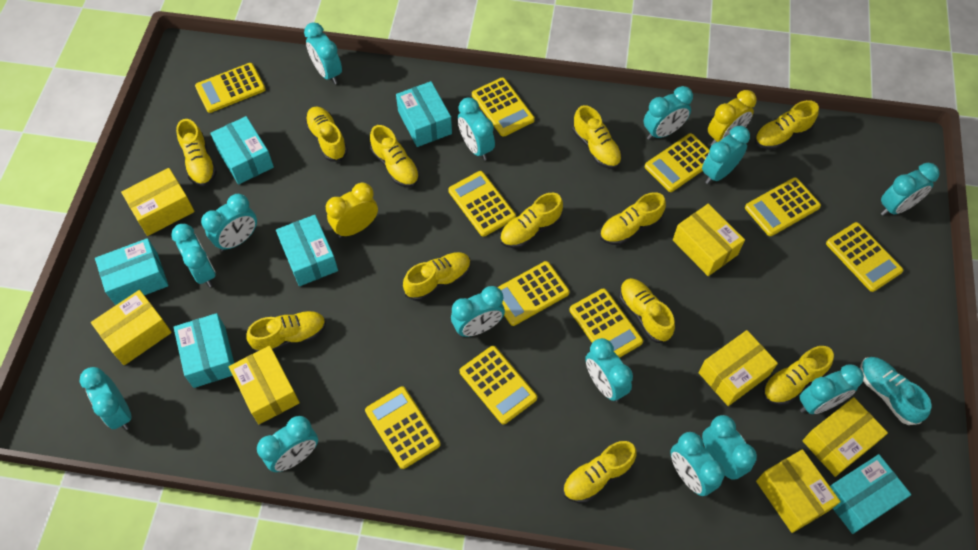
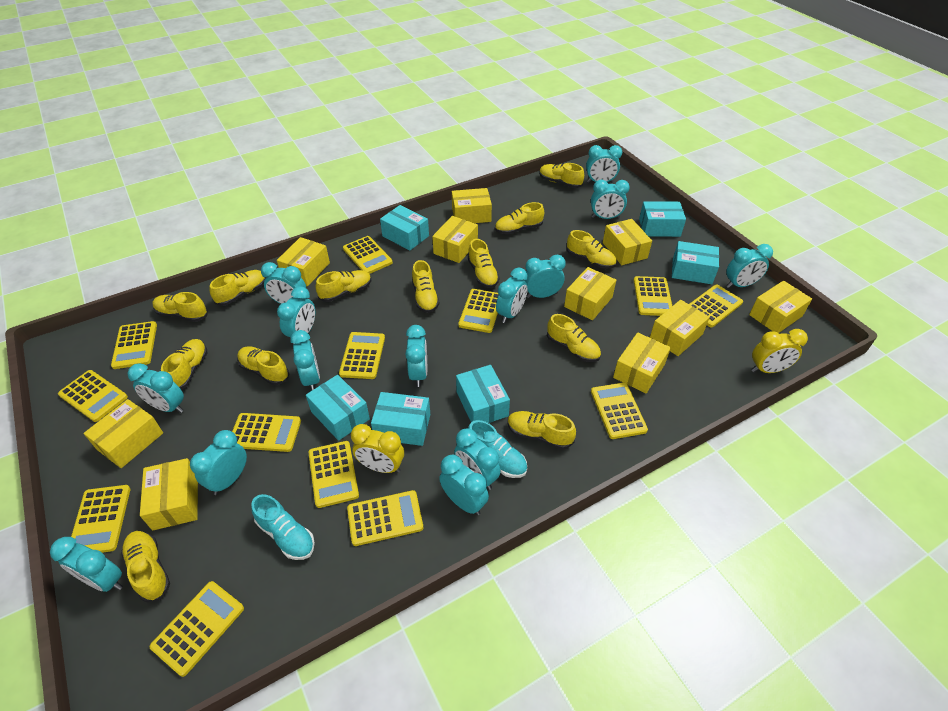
turquoise shoe: [860,357,932,425] = 1 -> [251,494,315,560] [468,420,527,478] = 2
yellow box: [91,290,172,365] [121,168,195,236] [229,346,300,424] [673,204,745,276] [699,330,778,406] [756,449,841,533] [802,397,888,477] = 7 -> [83,399,163,468] [140,458,198,531] [277,237,330,286] [432,216,478,263] [452,188,492,223] [564,267,616,320] [603,219,652,265] [613,332,671,393] [650,300,710,356] [749,281,812,333] = 10
yellow calculator: [195,63,266,113] [365,386,441,469] [448,171,516,237] [460,346,537,424] [472,78,535,137] [498,261,570,326] [569,288,643,358] [645,133,710,192] [745,177,821,236] [826,222,903,292] = 10 -> [58,370,128,422] [71,485,130,553] [111,321,157,369] [150,581,244,677] [232,413,301,452] [308,441,359,508] [339,332,385,379] [343,236,393,274] [347,490,423,546] [458,289,499,333] [591,383,648,439] [634,276,672,316] [689,285,743,327] = 13
yellow shoe: [176,119,217,187] [246,311,326,352] [305,106,348,161] [370,125,420,188] [403,252,471,301] [500,193,563,248] [563,441,637,503] [572,105,622,169] [600,192,666,245] [619,278,675,343] [755,100,819,150] [763,346,834,405] = 12 -> [121,531,170,602] [152,292,208,322] [161,339,207,390] [210,270,266,306] [237,346,289,385] [316,270,371,302] [412,260,439,313] [468,239,499,288] [495,202,544,234] [508,411,576,450] [539,163,584,188] [547,314,601,362] [567,230,617,269] = 13

